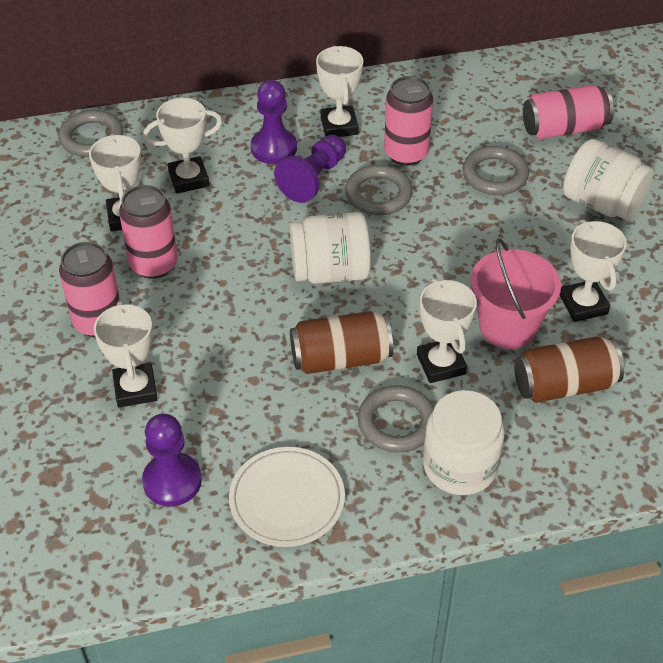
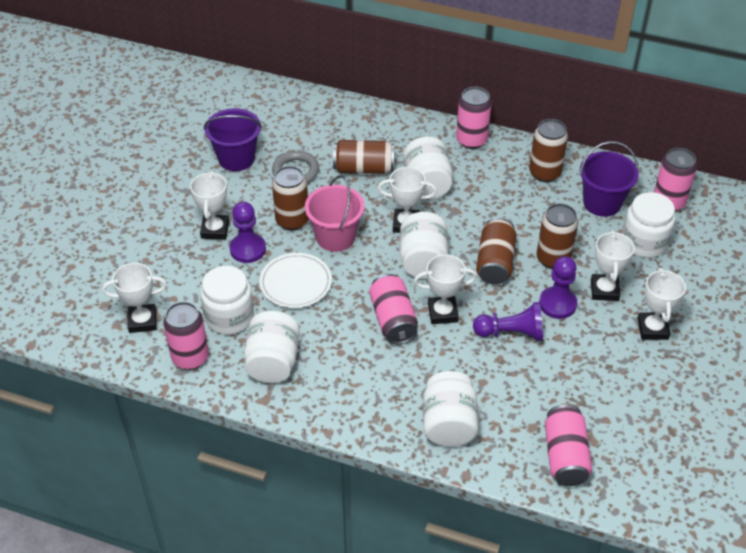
brown can: [290,311,393,374] [514,336,624,403] = 2 -> [272,166,309,231] [333,140,394,174] [476,218,517,284] [529,119,568,182] [536,203,578,269] = 5
grey ring: [58,110,124,157] [345,165,413,215] [358,385,434,453] [462,146,529,195] = 4 -> [272,151,319,184] = 1
pink can: [59,242,120,337] [119,185,178,279] [384,76,433,166] [523,85,614,139] = 4 -> [163,302,209,370] [369,274,418,345] [456,87,492,149] [545,405,592,486] [654,148,697,211] = 5
purple bucket: none = 0 -> [204,108,262,171] [580,141,639,217] = 2
white jar: [290,212,371,284] [423,390,505,495] [563,139,653,220] = 3 -> [201,266,254,335] [244,311,300,383] [400,212,448,278] [403,136,453,199] [423,371,479,447] [622,192,675,258] = 6

